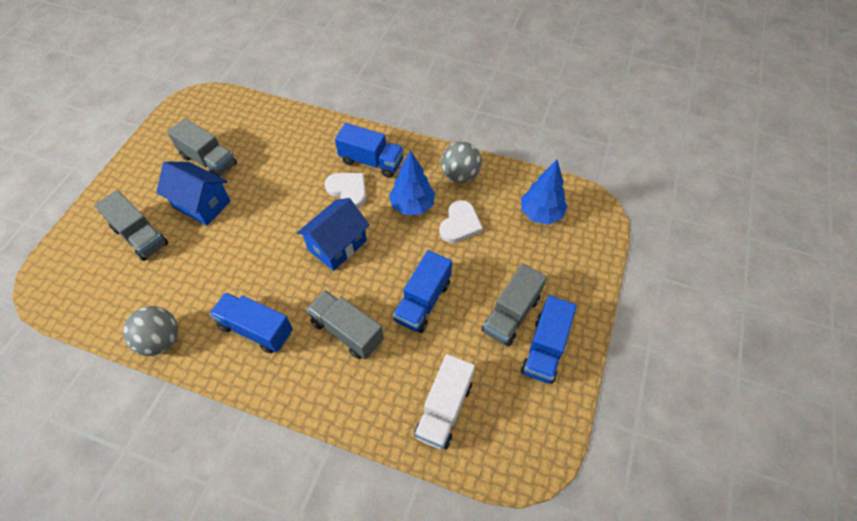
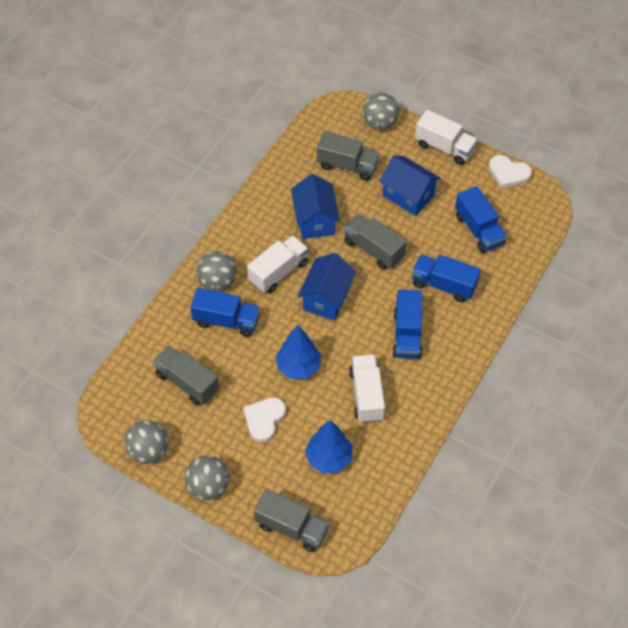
blue house: [156,162,230,226] [297,198,370,271] = 2 -> [291,174,340,239] [298,253,356,321] [379,156,441,216] = 3
grey ball: [123,306,178,356] [441,142,482,183] = 2 -> [124,420,168,464] [185,455,229,500] [197,251,237,291] [363,92,399,130] = 4
white truck: [414,354,475,449] = 1 -> [247,235,309,293] [349,354,385,423] [415,110,478,165] = 3

